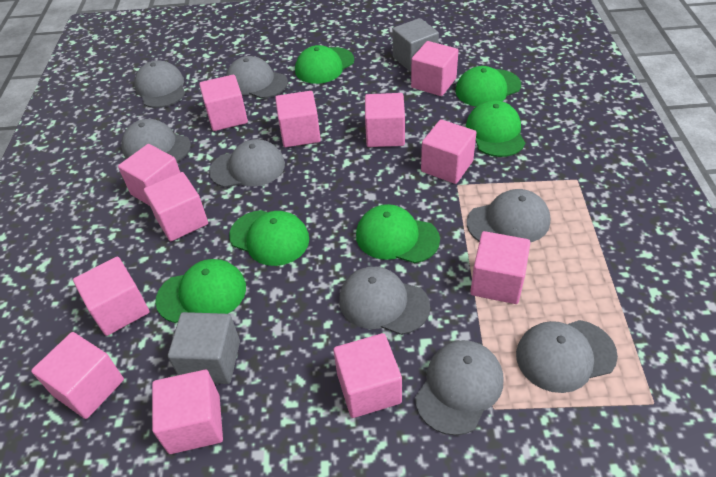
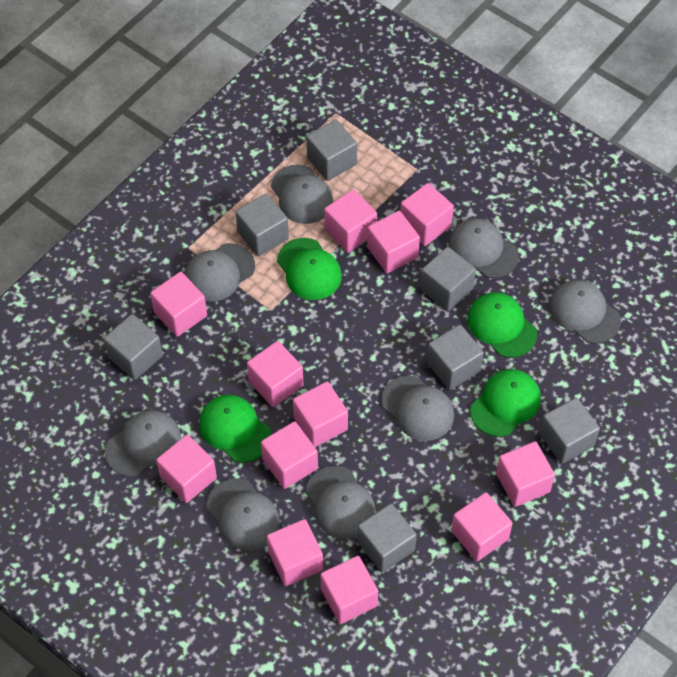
green cap: [155,259,246,323] [229,210,309,266] [295,45,354,84] [356,204,440,263] [456,66,521,107] [466,100,525,157] = 6 -> [199,395,272,463] [277,238,342,300] [467,292,537,357] [470,369,541,437] = 4
grey cube: [168,312,240,384] [392,18,439,72] = 2 -> [104,314,163,380] [236,193,289,256] [306,119,357,181] [357,503,417,573] [420,247,476,311] [427,325,484,390] [539,398,600,464] = 7

